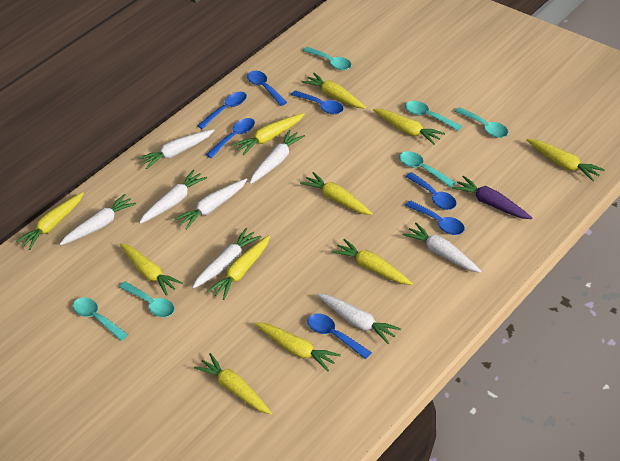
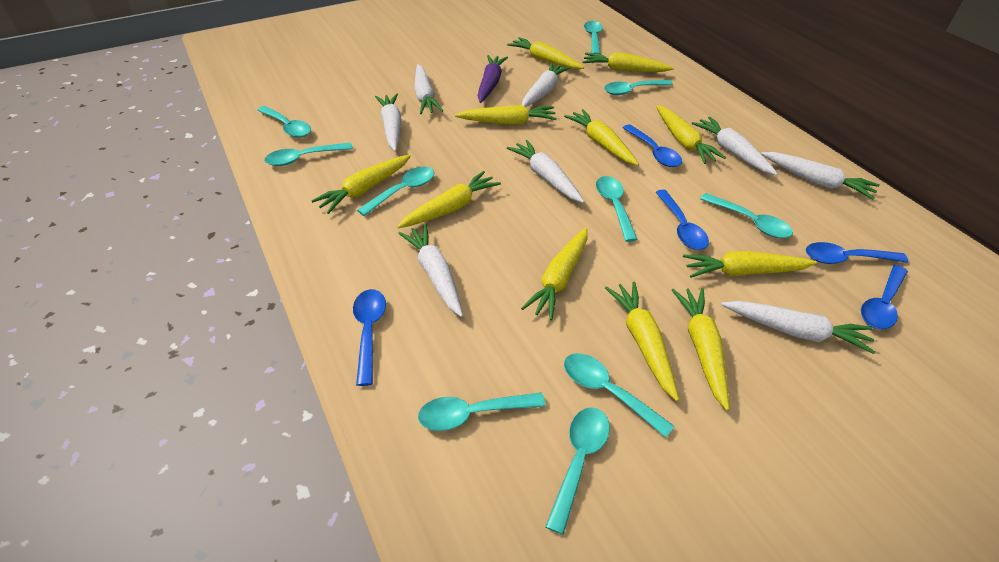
blue spoon: [197,92,247,129] [206,118,255,158] [247,71,287,106] [291,90,344,114] [308,314,372,359] [405,200,465,235] [406,172,457,210] = 7 -> [353,289,386,386] [623,124,682,167] [655,190,709,250] [806,242,908,264] [861,265,908,329] = 5
turquoise spoon: [73,297,128,341] [119,281,175,317] [303,47,352,70] [399,151,456,188] [405,101,462,131] [455,107,508,138] = 6 -> [257,106,311,137] [264,143,353,166] [357,167,434,216] [418,392,546,431] [545,407,610,535] [564,353,674,438] [584,21,603,54] [596,176,638,242] [604,80,673,95] [700,193,793,238] = 10

